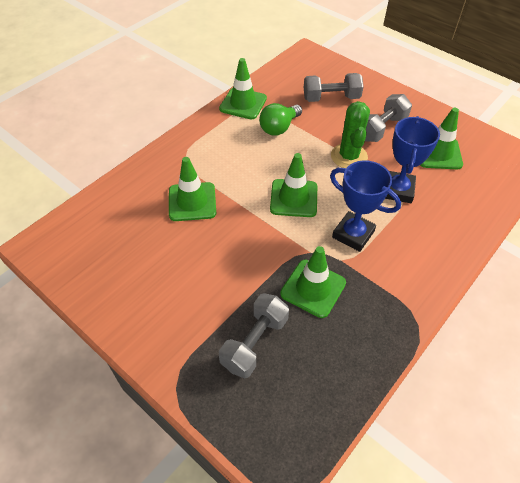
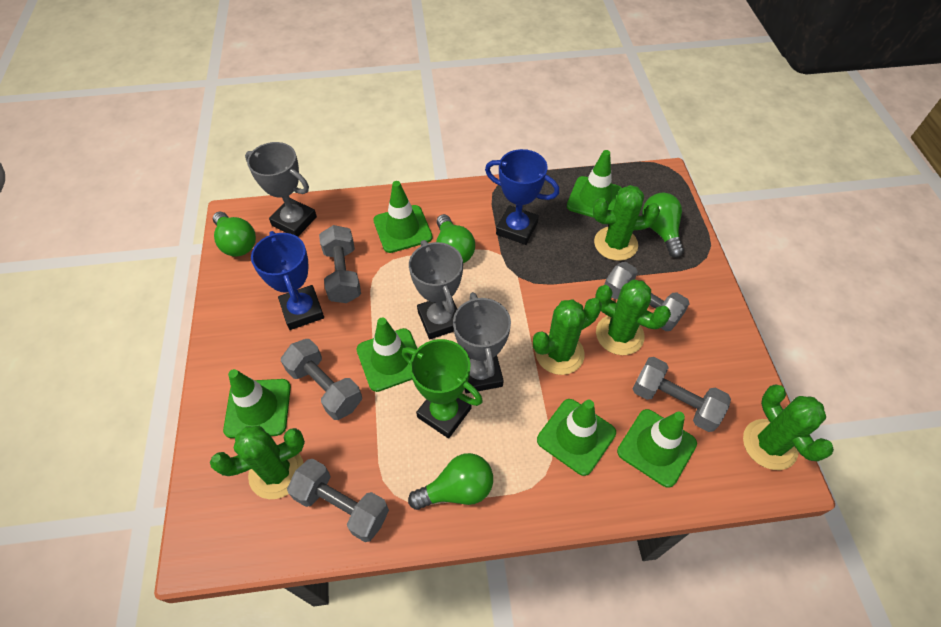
green cactus: [331,101,370,168] = 1 -> [210,426,305,499] [533,298,602,375] [593,185,660,261] [595,280,671,355] [743,385,834,470] = 5
green light bulb: [259,103,302,136] = 1 -> [213,212,256,257] [408,453,493,510] [436,214,475,263] [642,193,684,258] = 4
green traffic cone: [169,157,216,221] [219,58,267,120] [270,153,317,217] [280,246,346,318] [420,108,463,169] = 5 -> [223,369,291,438] [357,318,418,392] [373,181,433,253] [537,399,616,476] [567,150,622,218] [617,409,697,488] = 6
green trophy: none = 0 -> [402,339,483,438] = 1
grey dumbbell: [219,293,289,378] [304,73,364,102] [365,94,412,142] = 3 -> [281,339,362,420] [287,459,389,542] [319,225,361,303] [604,262,690,331] [632,357,731,432] = 5
grey trophy: none = 0 -> [245,142,317,237] [409,240,463,339] [453,292,511,394] = 3

